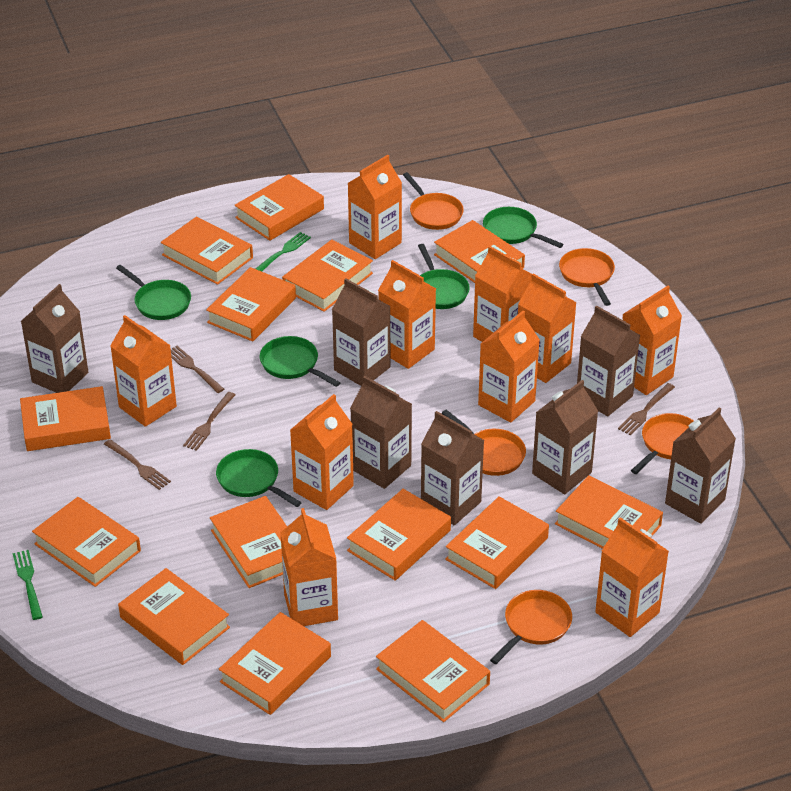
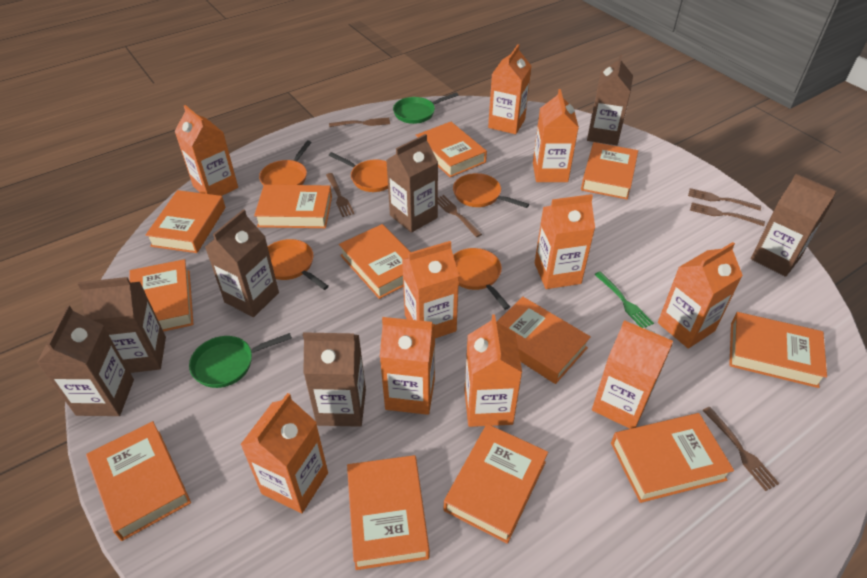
brown fork: [104,439,171,490] [171,346,224,393] [183,392,235,451] [618,383,675,436] = 4 -> [326,173,354,217] [329,118,390,127] [438,195,482,237] [688,188,761,210] [690,202,765,226] [702,407,780,491] = 6
green fork: [13,550,43,620] [256,232,311,272] = 2 -> [594,271,654,328] = 1
green pan: [116,265,191,320] [216,449,302,507] [260,336,340,387] [418,244,470,309] [483,207,563,248] = 5 -> [189,333,292,388] [393,92,458,124] = 2
orange book: [20,386,111,451] [32,497,141,587] [118,568,230,665] [161,216,253,285] [206,267,296,341] [210,496,287,588] [219,612,331,715] [234,174,324,241] [282,240,373,312] [347,489,451,581] [376,620,490,722] [434,220,525,283] [445,496,549,589] [555,475,663,549] = 14 -> [86,421,191,541] [129,259,194,332] [145,190,225,253] [254,185,332,228] [339,224,410,299] [347,455,430,570] [415,122,487,177] [444,424,548,544] [497,297,591,384] [581,142,638,199] [611,413,734,503] [729,312,827,388] = 12

